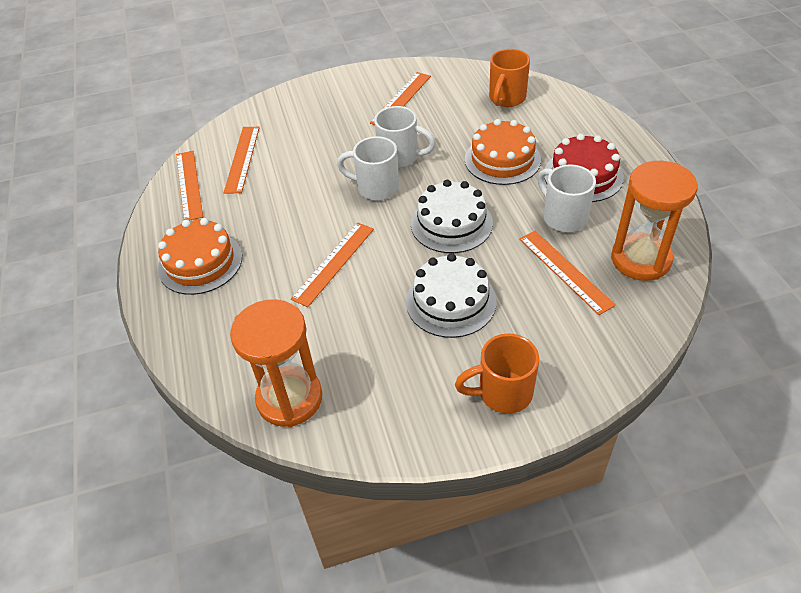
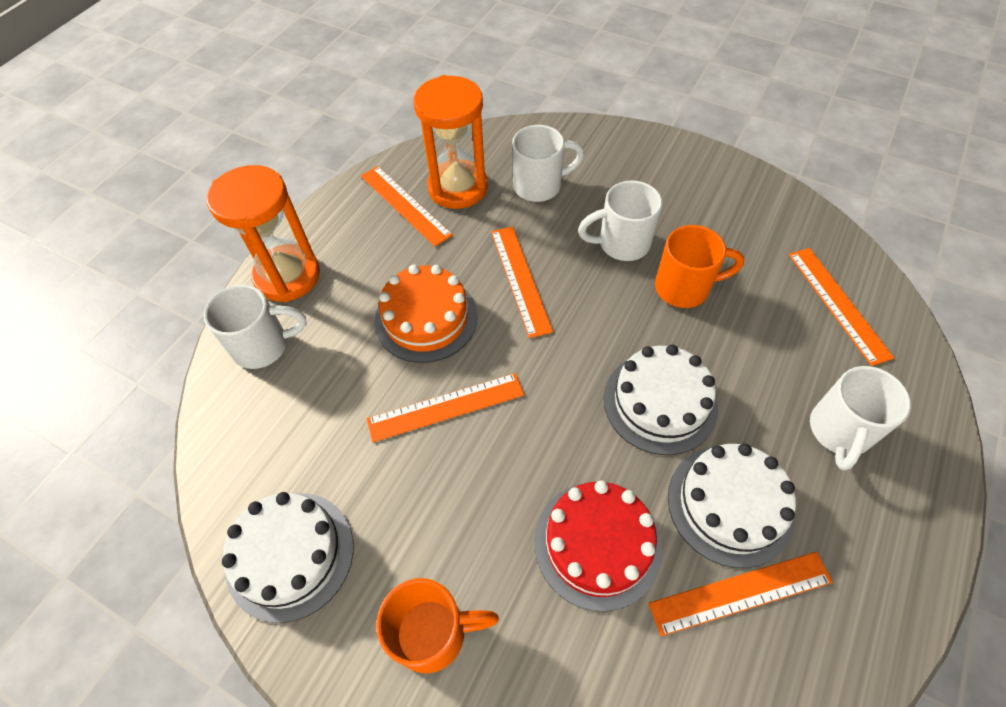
orange cake: [158,218,242,295] [465,119,541,185] = 2 -> [375,265,478,363] = 1
white cake: [406,253,496,338] [411,180,493,253] = 2 -> [222,492,354,623] [604,344,718,455] [668,443,796,568] = 3
white mug: [337,136,399,201] [374,106,436,168] [538,164,596,232] = 3 -> [204,284,307,369] [512,125,584,202] [578,180,663,261] [810,366,911,471] = 4

